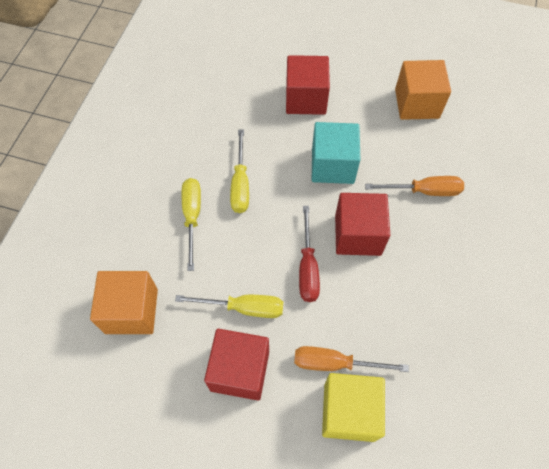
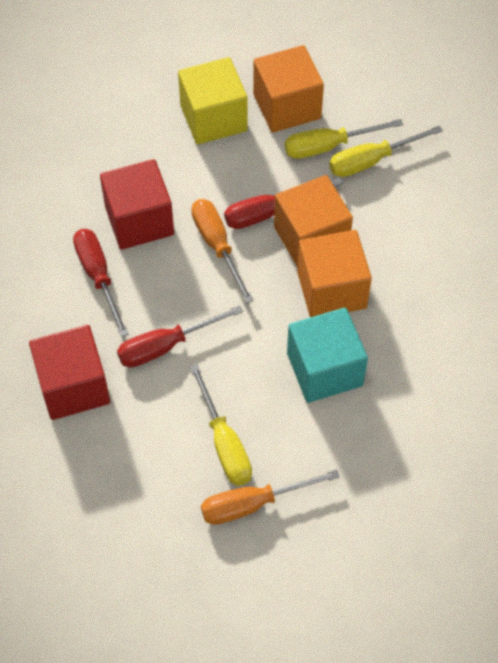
orange cube: [90,271,158,334] [395,60,451,120] = 2 -> [253,45,324,133] [274,175,353,267] [297,230,372,317] = 3
red cube: [204,329,269,401] [286,55,330,115] [335,193,390,256] = 3 -> [29,325,110,420] [100,159,174,250] = 2
red screwdriver: [299,206,320,302] = 1 -> [73,229,129,337] [117,305,243,367] [224,178,343,229] = 3

